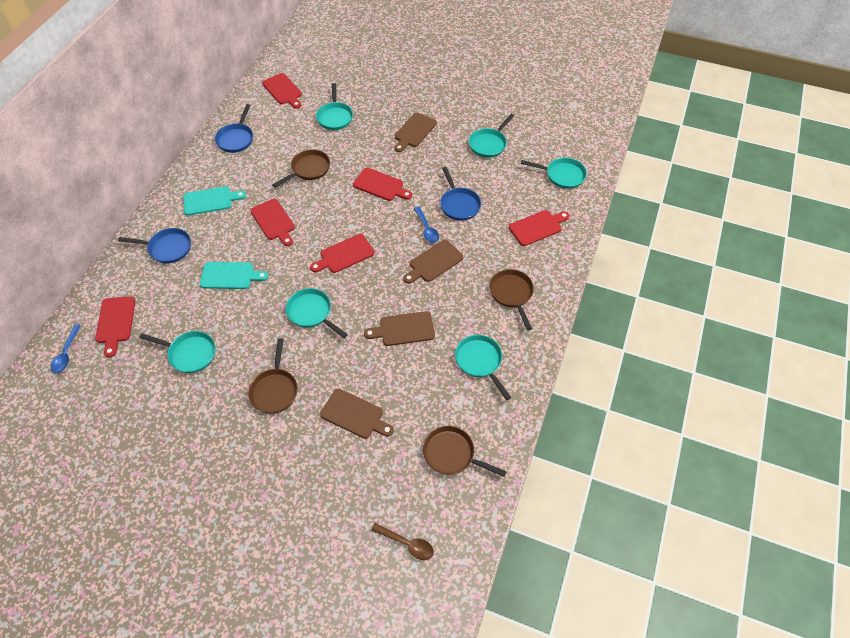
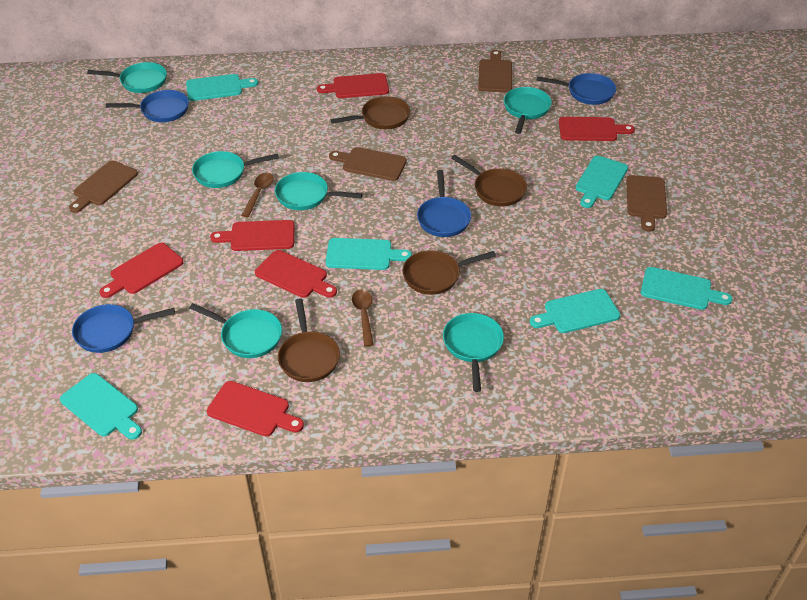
blue pan: [118,228,191,263] [215,104,253,153] [440,167,481,221] = 3 -> [72,304,175,353] [106,90,189,122] [417,170,471,237] [537,73,616,105] = 4
blue spoon: [51,324,81,373] [414,207,439,243] = 2 -> none = 0
brown spoon: [371,523,434,560] = 1 -> [241,173,274,217] [352,289,374,347] = 2
turquoise cutting board: [183,186,246,216] [200,262,268,289] = 2 -> [60,373,142,440] [186,74,258,101] [326,238,412,270] [530,289,620,333] [576,156,628,208] [641,267,732,310] = 6

